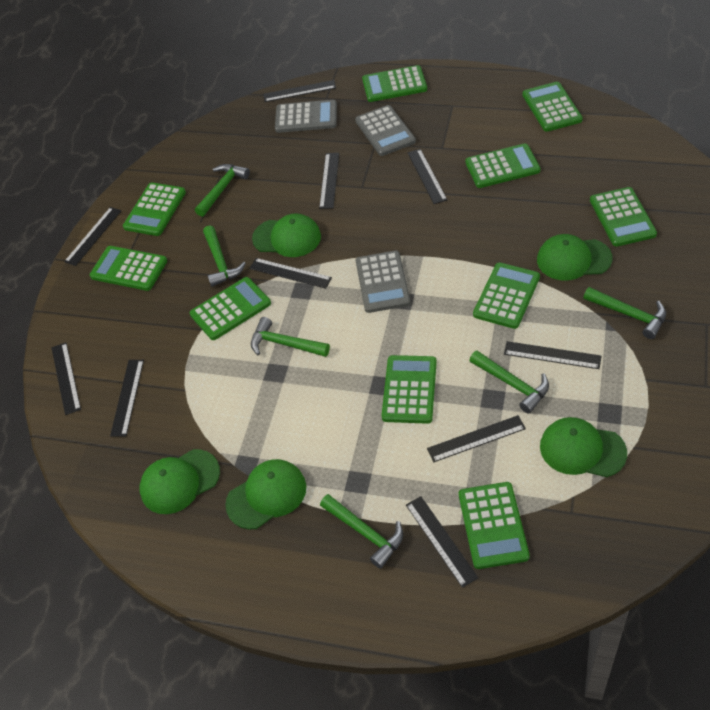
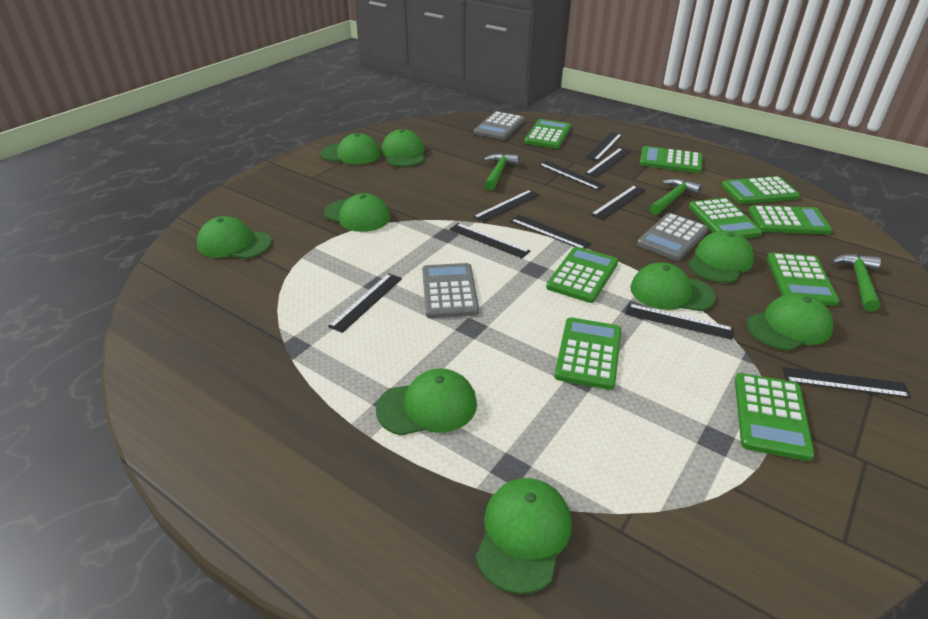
green calculator: [90,246,167,291] [123,182,186,236] [190,277,271,340] [362,65,427,102] [381,355,437,424] [459,482,530,569] [465,143,540,188] [473,262,540,329] [523,82,583,132] [590,187,657,247] = 10 -> [524,119,571,149] [546,247,618,303] [554,317,621,390] [640,146,703,173] [689,198,762,238] [721,176,800,204] [735,373,815,461] [748,205,832,234] [767,252,840,306] = 9
green cap: [140,449,220,514] [225,459,306,529] [252,214,321,257] [537,234,613,281] [540,417,627,477] = 5 -> [197,216,272,259] [320,133,381,165] [324,193,390,232] [376,368,477,436] [381,129,424,167] [476,478,572,594] [630,262,716,311] [688,230,754,283] [747,293,833,351] = 9
green hammer: [195,164,250,217] [203,226,246,287] [251,317,330,357] [320,494,403,569] [469,351,549,413] [583,287,666,339] = 6 -> [484,153,520,191] [650,178,702,215] [832,254,881,312] = 3

